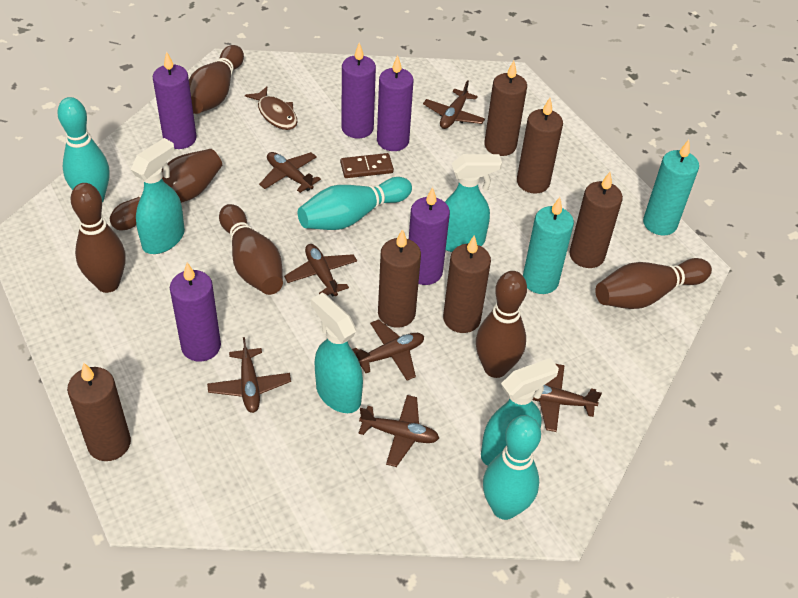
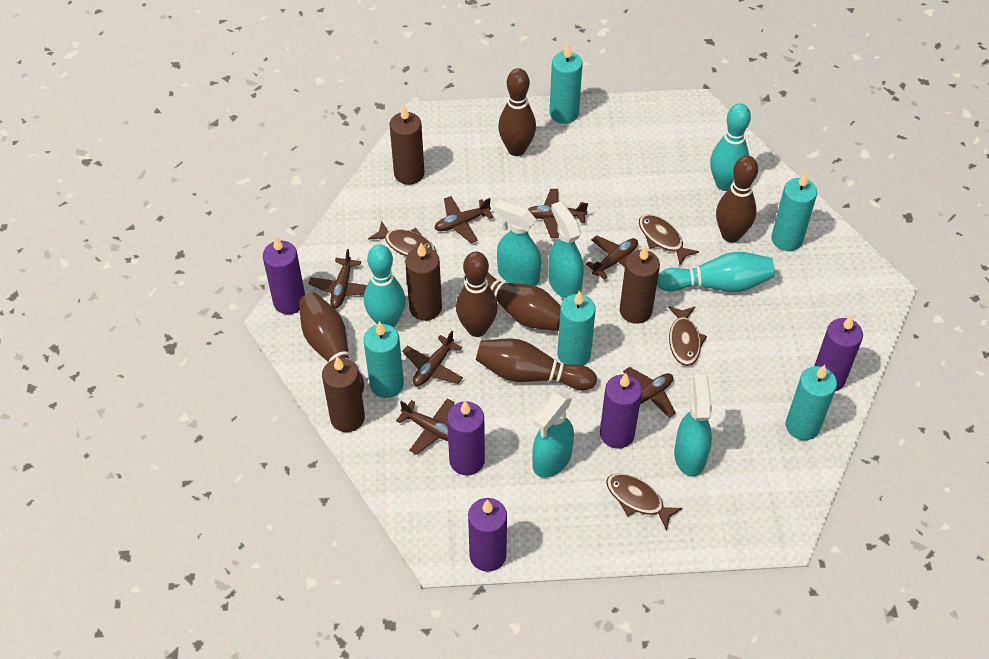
brown candle: [67,363,131,461] [378,229,421,328] [443,235,491,333] [484,61,527,156] [517,98,563,194] [570,172,623,268] = 6 -> [322,356,365,432] [390,105,424,185] [405,243,442,321] [620,245,660,324] = 4
brown domino: [340,153,394,178] = 1 -> none = 0
brown fish: [245,86,298,130] = 1 -> [368,221,436,256] [606,473,683,531] [639,215,699,265] [668,306,707,366] = 4
turquoise candle: [523,197,574,294] [643,140,699,236] = 2 -> [364,321,404,398] [550,43,583,124] [557,290,596,366] [771,172,817,251] [786,365,837,440] = 5

